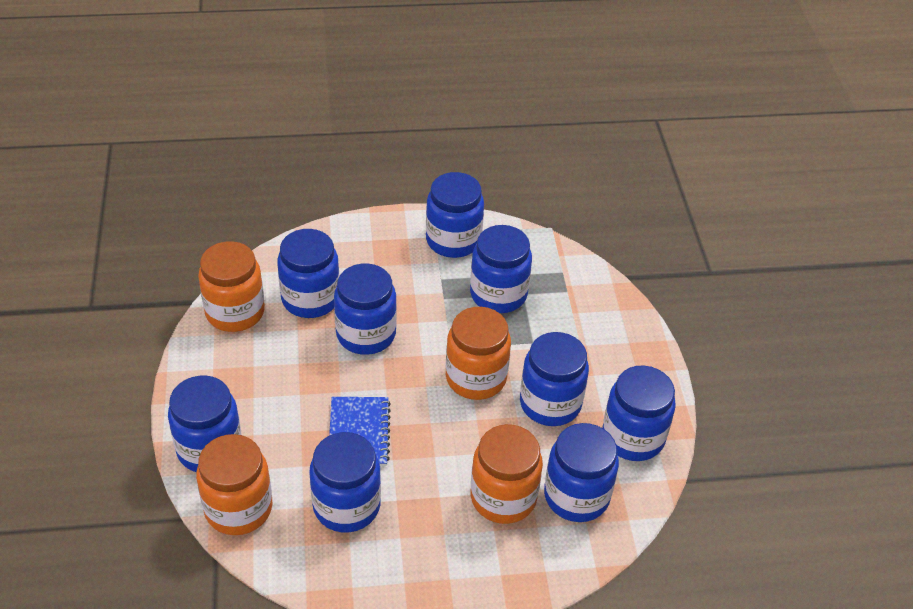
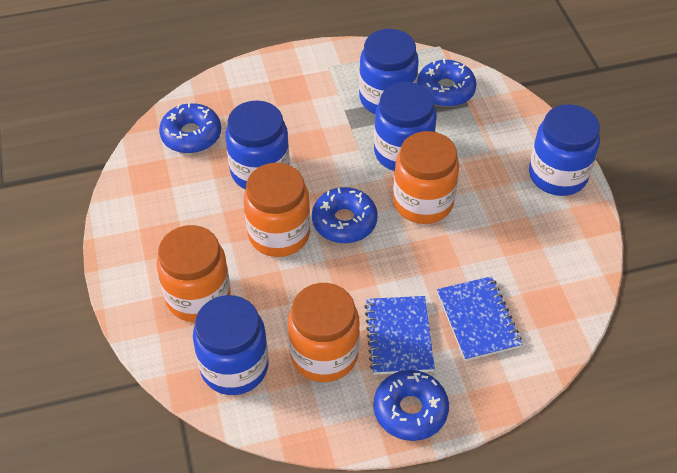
blue donut: none = 0 -> [159,103,221,153] [312,187,378,243] [374,370,449,441] [417,59,477,107] = 4
blue jar: [168,376,241,472] [277,229,339,318] [309,432,381,532] [334,263,397,355] [426,172,484,258] [470,225,532,313] [520,332,589,426] [544,423,619,522] [602,365,676,461] = 9 -> [193,295,269,395] [225,101,290,189] [359,29,419,114] [374,82,437,171] [529,104,600,196] = 5
blue notebook: [329,397,391,466] = 1 -> [364,296,435,375] [437,276,522,361] = 2

